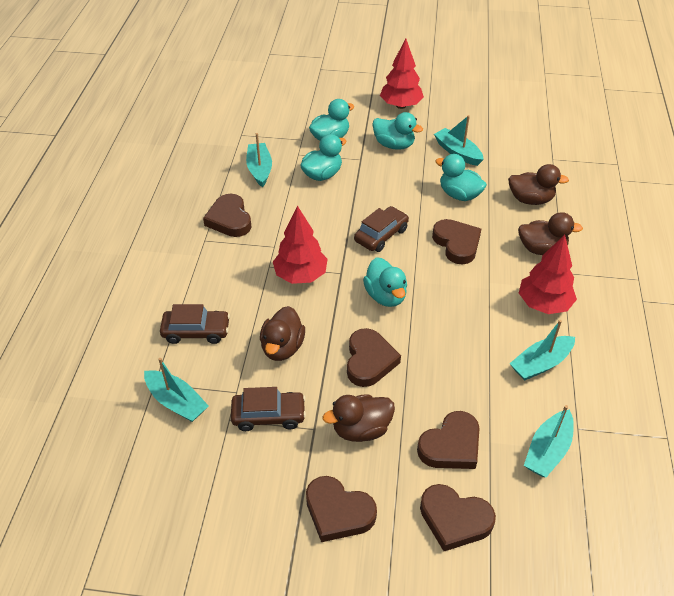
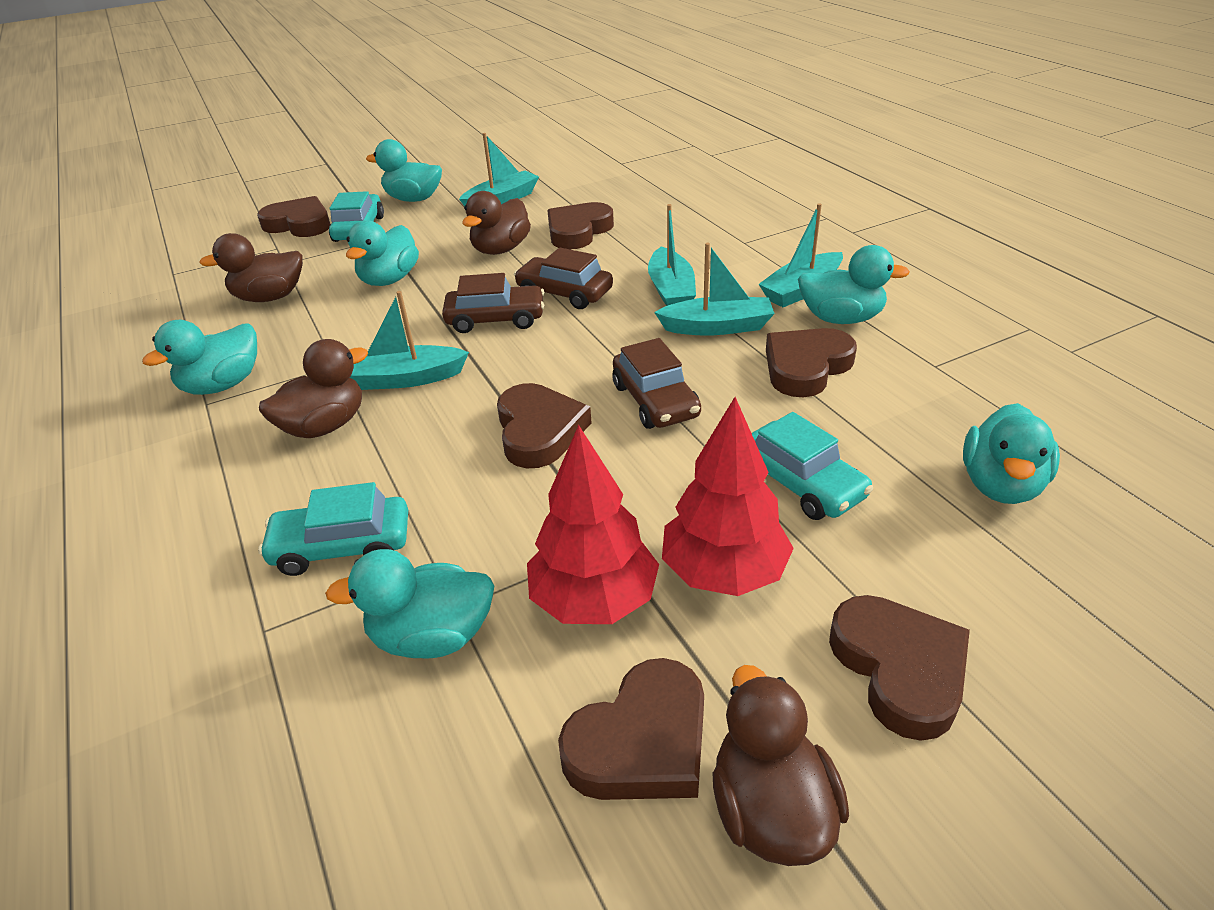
red tree: [273,206,327,284] [380,39,424,109] [519,235,577,314] = 3 -> [527,425,659,624] [662,397,794,596] = 2
turquoise car: none = 0 -> [258,482,408,576] [329,191,384,242] [752,412,873,520] = 3
turquoise duck: [300,134,346,181] [309,99,354,141] [363,257,407,307] [372,112,423,150] [435,154,487,201] = 5 -> [142,320,257,395] [325,549,494,659] [346,220,419,286] [366,139,442,202] [798,245,910,324] [963,403,1060,504] = 6

